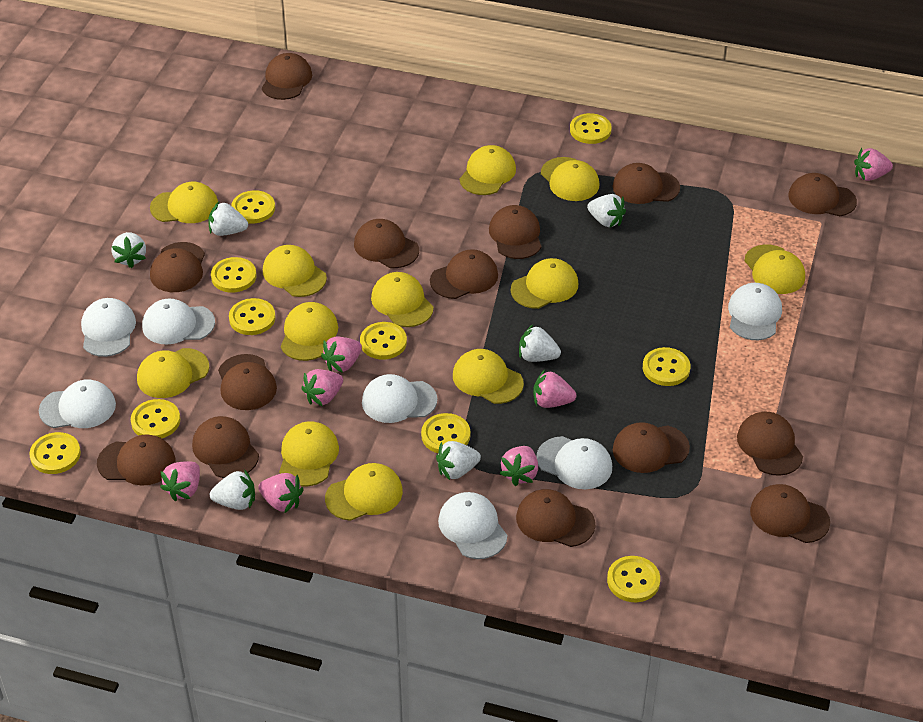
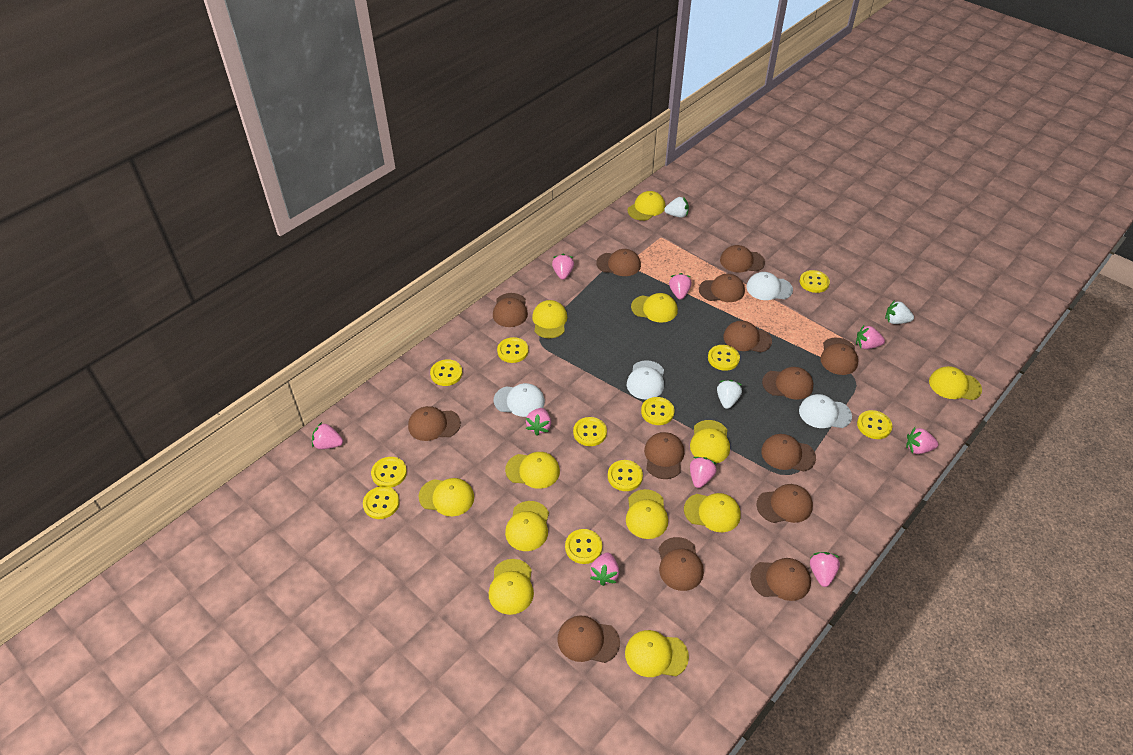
pink strawberry: [160,461,200,501] [258,473,303,513] [301,369,343,406] [321,336,362,373] [500,446,538,486] [533,370,576,408] [854,148,893,181] = 7 -> [312,422,343,449] [526,408,551,436] [552,254,574,280] [590,552,619,586] [669,273,692,300] [690,457,717,488] [810,552,840,587] [856,325,885,349] [906,427,938,454] = 9
white cap: [39,379,116,428] [81,298,136,357] [142,299,215,345] [362,374,437,423] [438,492,507,559] [537,436,612,489] [728,283,782,340] = 7 -> [494,383,545,417] [627,360,664,399] [746,272,793,300] [799,394,852,428] = 4
white strawberry: [112,232,146,268] [209,201,248,236] [210,469,255,510] [436,441,481,480] [519,325,561,362] [587,194,626,227] = 6 -> [664,196,689,218] [717,380,742,409] [885,300,914,324] = 3
yellow button: [29,432,81,474] [131,399,180,438] [211,257,257,293] [229,298,276,335] [231,190,275,224] [360,322,407,360] [421,413,471,453] [570,113,612,144] [607,556,660,602] [643,347,691,386] = 10 -> [363,486,400,519] [371,457,407,488] [430,359,462,386] [497,337,529,363] [565,529,602,564] [573,417,607,446] [608,460,643,491] [641,397,675,425] [708,345,740,371] [800,270,830,293] [857,410,892,439] = 11

